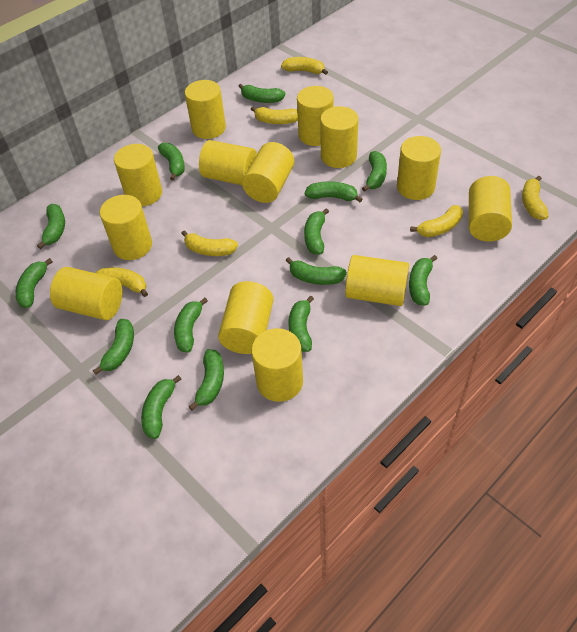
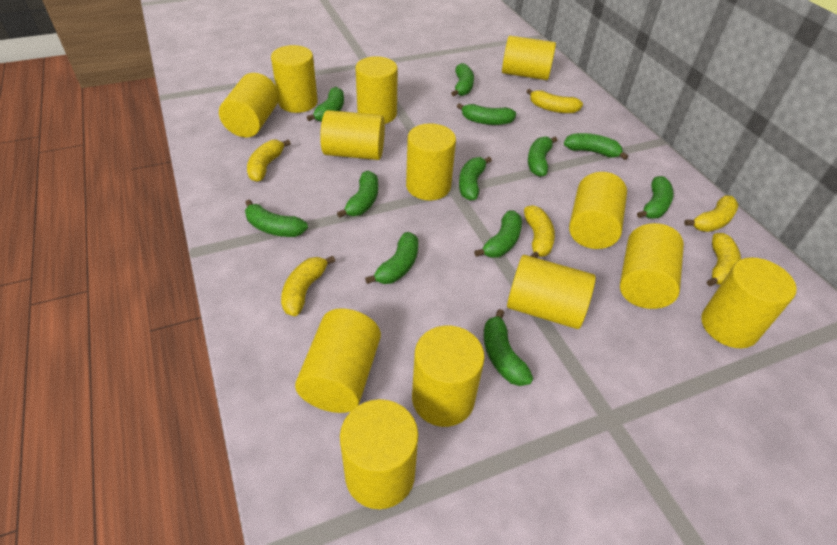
green banana: [15,258,53,308] [37,204,65,249] [93,319,134,375] [141,375,182,439] [158,143,185,181] [174,298,208,352] [188,349,224,410] [238,84,286,103] [285,257,347,285] [288,296,314,352] [304,208,329,255] [305,182,363,202] [362,151,387,192] [409,255,437,306] = 14 -> [245,199,308,237] [307,87,344,122] [337,171,378,218] [365,232,418,284] [451,63,474,96] [457,103,516,125] [459,157,492,201] [474,210,522,258] [484,309,533,386] [528,136,558,177] [564,133,628,160] [637,176,674,218] = 12

